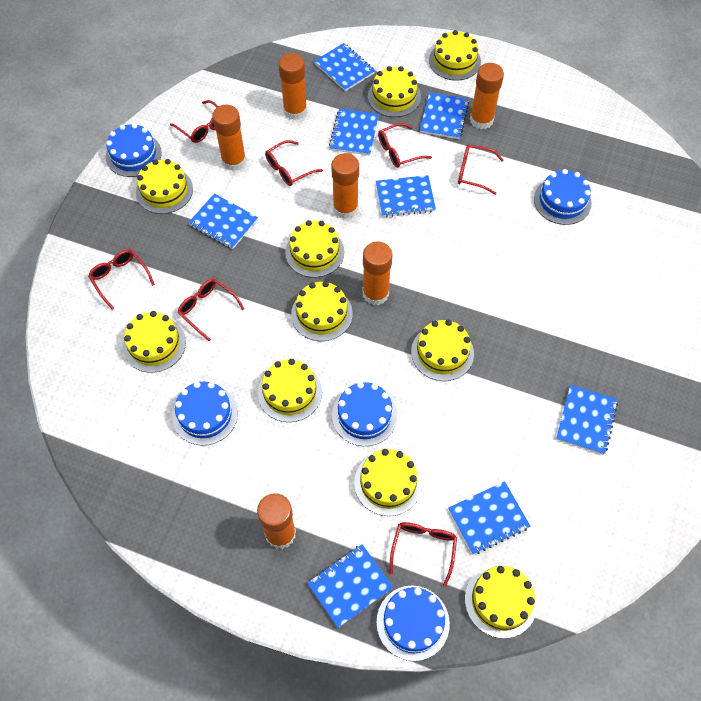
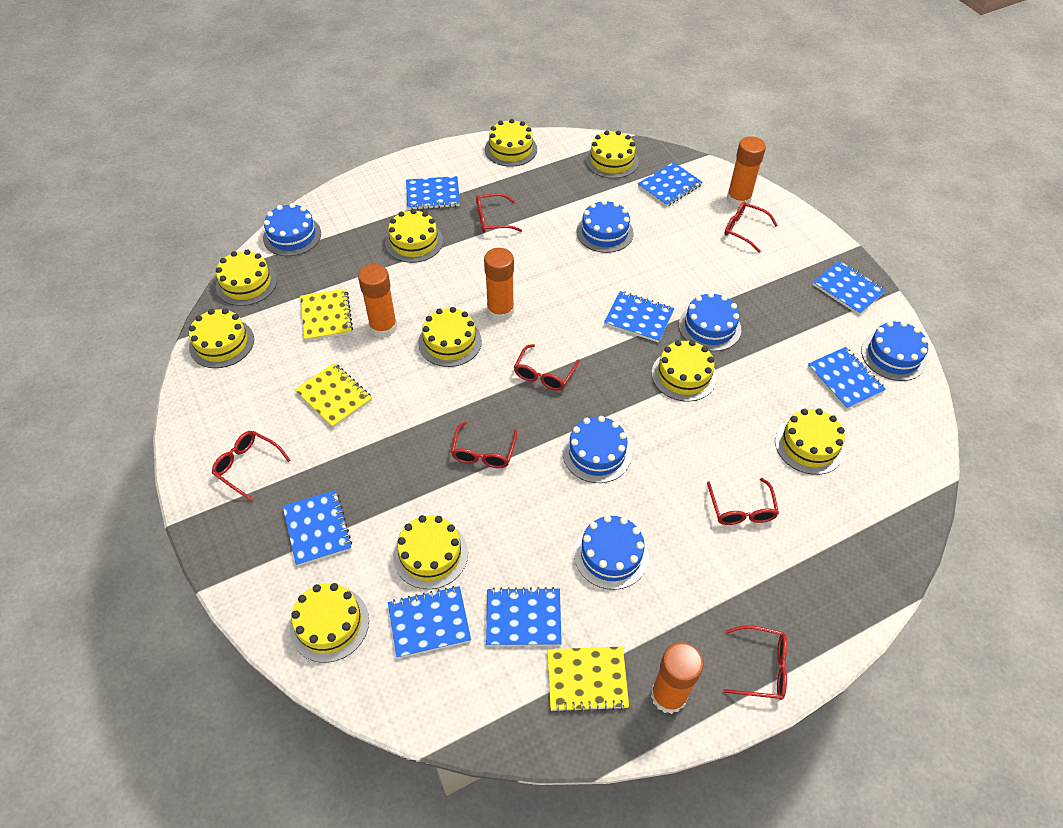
blue cake: [106,123,162,177] [173,381,238,446] [332,382,397,446] [377,586,450,661] [534,169,592,225] = 5 -> [263,203,321,256] [563,416,632,483] [574,515,649,590] [576,200,634,253] [679,292,741,351] [861,321,928,381] = 6
orange glue stick: [212,105,246,171] [257,493,296,549] [279,53,307,120] [331,153,359,219] [363,242,392,305] [470,63,504,130] = 6 -> [358,264,397,338] [484,248,514,321] [651,642,704,714] [726,136,766,208] = 4
yellow notebook: none = 0 -> [295,363,372,428] [300,289,353,341] [547,646,629,713] = 3

